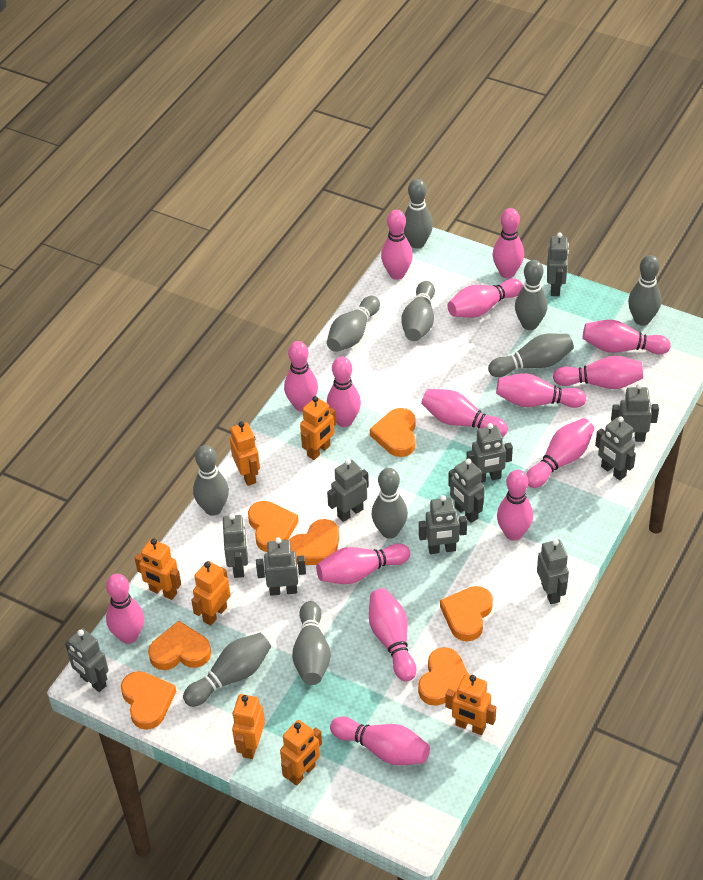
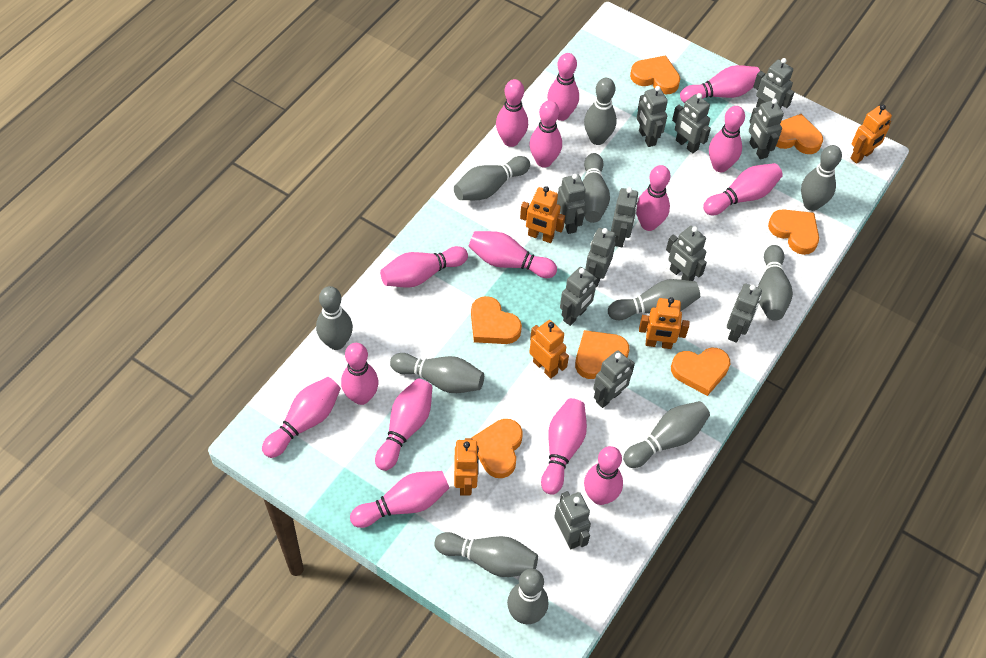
grey bowling pin: [183,633,271,707] [193,445,229,516] [292,601,331,685] [327,296,380,352] [372,468,408,539] [402,281,435,341] [404,179,433,249] [488,334,574,377] [515,260,548,330] [628,255,661,326] = 10 -> [316,286,353,350] [390,353,484,393] [434,532,538,577] [454,156,530,200] [507,569,548,624] [582,153,610,223] [584,78,617,145] [608,279,700,320] [623,401,710,468] [758,245,793,321] [801,145,842,211] = 11
grey robot: [65,628,109,692] [223,513,248,578] [256,537,306,596] [327,459,369,522] [419,495,467,554] [448,459,485,523] [466,423,513,483] [537,539,569,604] [547,232,569,296] [595,416,636,480] [611,383,659,442] = 11 -> [554,491,591,549] [557,174,586,234] [560,267,597,326] [585,228,615,287] [593,350,635,408] [611,187,639,247] [637,86,668,147] [666,226,707,281] [672,93,711,153] [727,283,762,343] [749,99,784,160] [753,58,794,108] = 12
orange robot: [135,539,181,600] [191,561,231,626] [230,421,260,486] [232,694,265,759] [280,720,322,786] [300,396,336,460] [445,674,496,735] = 7 -> [454,438,479,496] [520,186,565,243] [529,320,569,379] [639,297,690,349] [850,105,892,164] = 5

